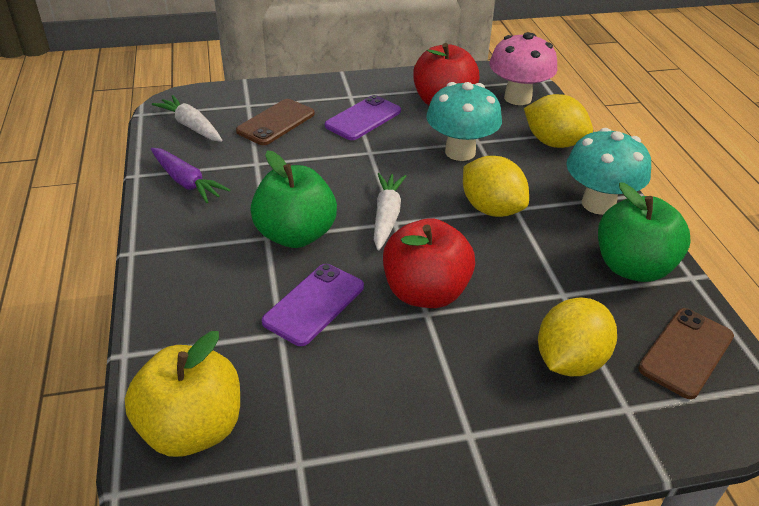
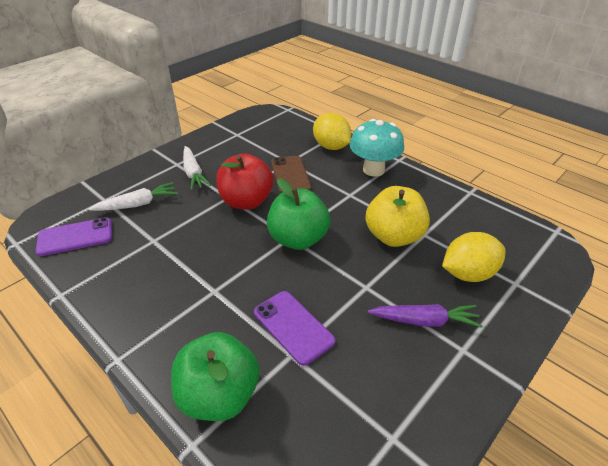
brown phone: [236,99,315,145] [638,308,734,399] = 2 -> [271,156,311,193] = 1
pink mushroom: [489,32,557,105] = 1 -> none = 0
red apple: [383,218,475,308] [413,43,479,106] = 2 -> [216,153,274,209] = 1
turquoise mushroom: [426,82,502,161] [566,128,651,215] = 2 -> [350,119,404,177] = 1
yellow lemon: [463,156,529,217] [524,94,593,148] [538,297,617,376] = 3 -> [313,113,352,150] [442,232,506,282] = 2

